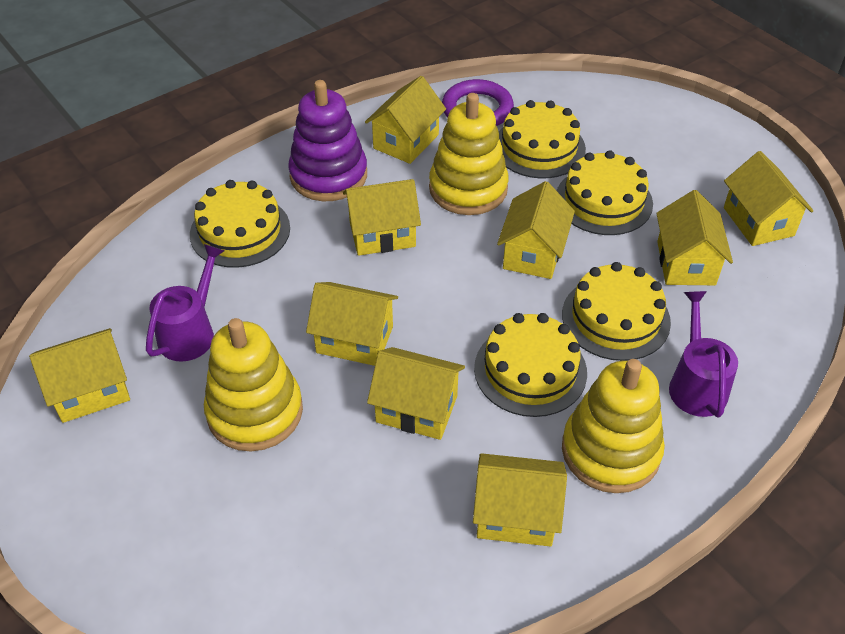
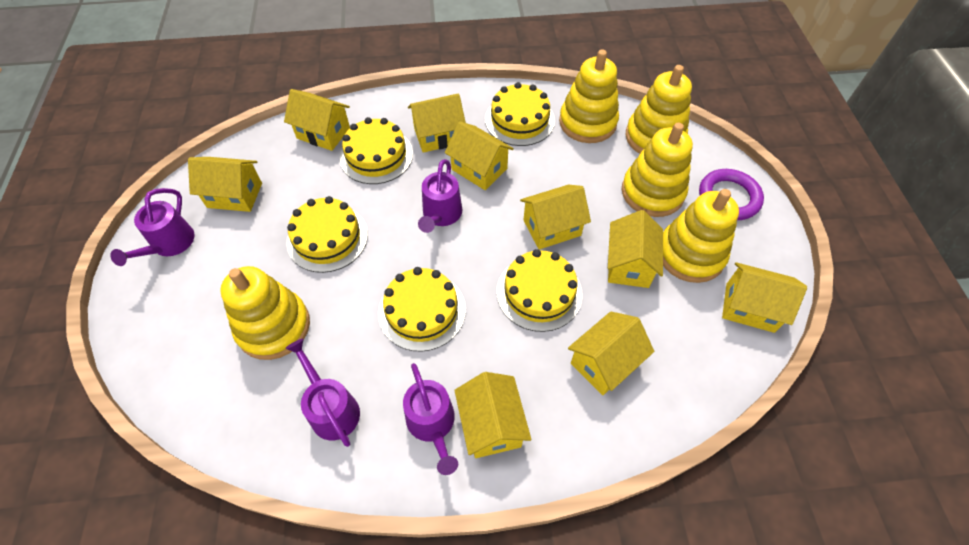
purple stacking toy: [288,80,367,201] = 1 -> none = 0
purple watering can: [146,244,224,362] [669,291,738,417] = 2 -> [110,188,195,266] [285,339,360,447] [403,363,458,475] [418,159,463,233] = 4
yellow stacking toy: [204,318,303,451] [429,93,509,215] [562,359,665,493] = 3 -> [220,266,310,360] [559,49,619,143] [622,123,693,217] [626,65,692,154] [663,189,739,283] = 5

